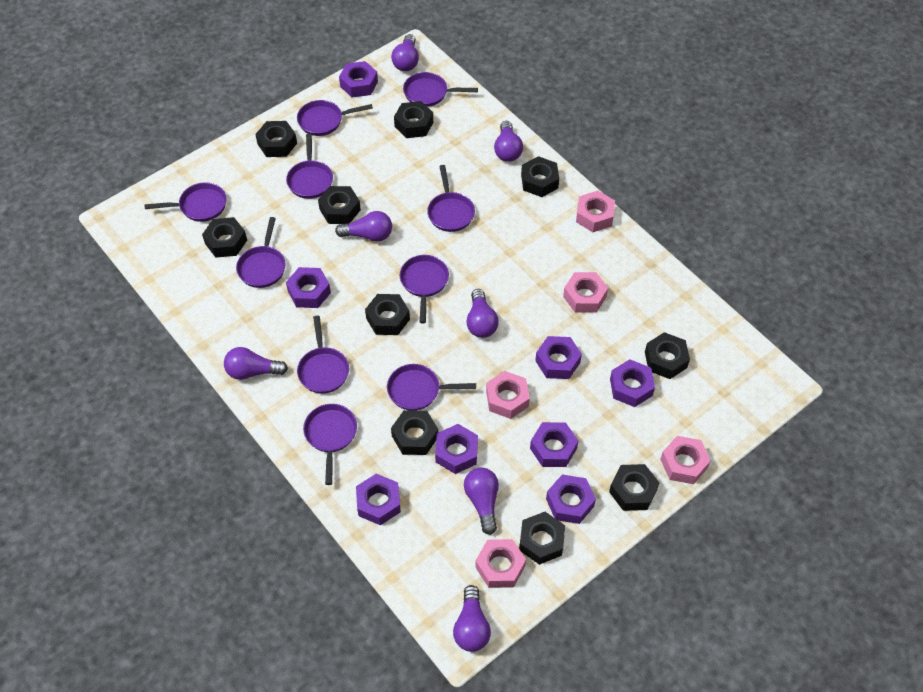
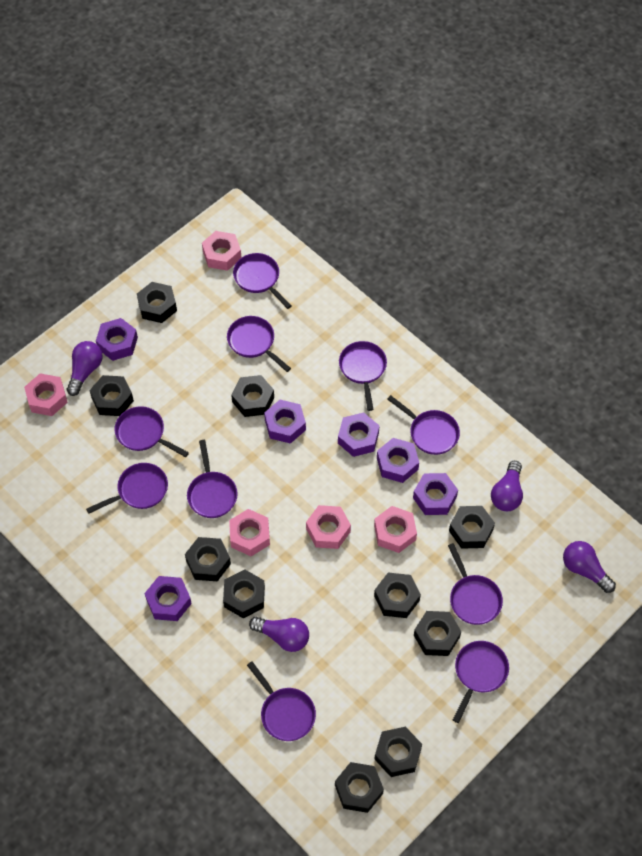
purple light bulb: [224,347,288,380] [335,211,392,242] [391,34,419,71] [453,585,491,652] [464,468,499,535] [466,289,499,338] [494,121,523,162] = 7 -> [67,341,103,396] [249,617,309,652] [491,461,523,511] [563,541,616,593] = 4
purple nut: [286,267,331,308] [339,61,378,98] [356,474,401,525] [435,424,478,474] [530,422,578,467] [535,336,582,379] [546,474,596,524] [610,359,655,407] = 8 -> [96,318,138,361] [144,576,192,621] [264,400,306,444] [338,412,380,457] [377,438,419,483] [413,473,458,515] = 6

